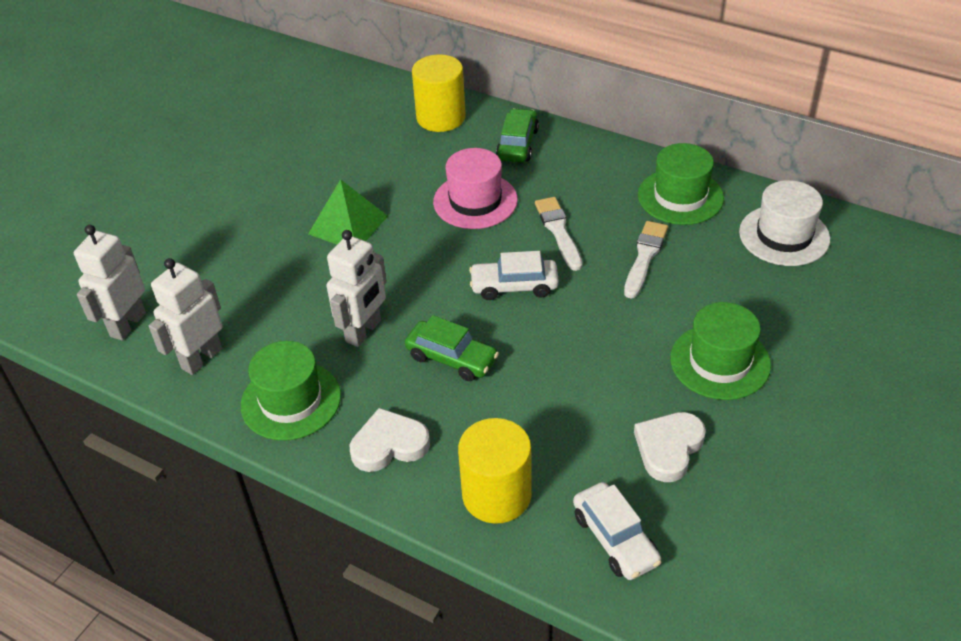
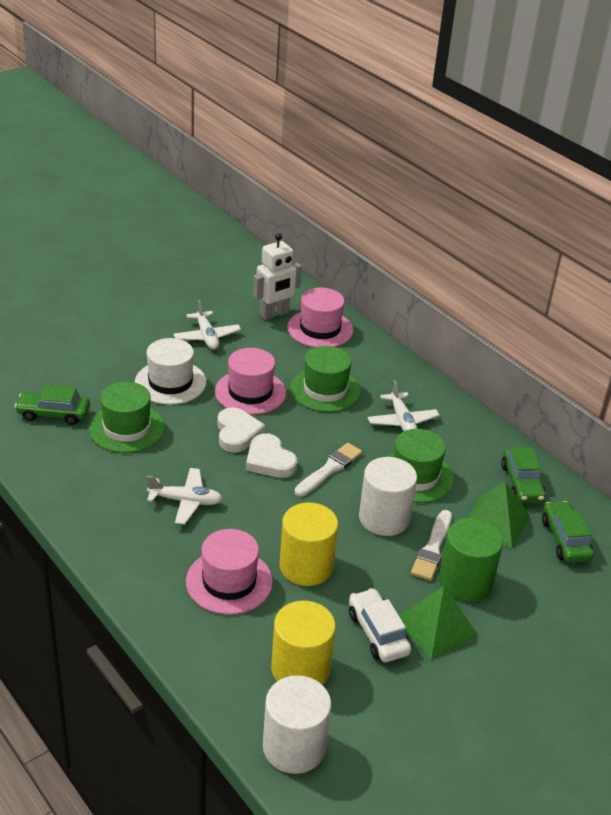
green car: [405,315,499,381] [496,108,539,163] = 2 -> [15,385,90,425] [501,447,546,503] [542,501,594,563] = 3
green cylinder: none = 0 -> [439,518,503,602] = 1
green pyramid: [308,179,388,244] = 1 -> [399,586,478,660] [467,482,530,548] = 2
pink hat: [433,148,518,229] = 1 -> [186,529,273,615] [215,348,286,415] [287,288,353,348] = 3
white car: [469,251,559,300] [573,482,662,580] = 2 -> [349,588,411,662] = 1
white cylinder: none = 0 -> [263,675,331,774] [359,457,417,536] = 2
white plane: none = 0 -> [147,468,223,525] [174,300,241,349] [368,380,439,431] = 3
white robot: [74,225,146,340] [149,258,222,375] [326,230,387,347] = 3 -> [253,233,302,320] = 1

